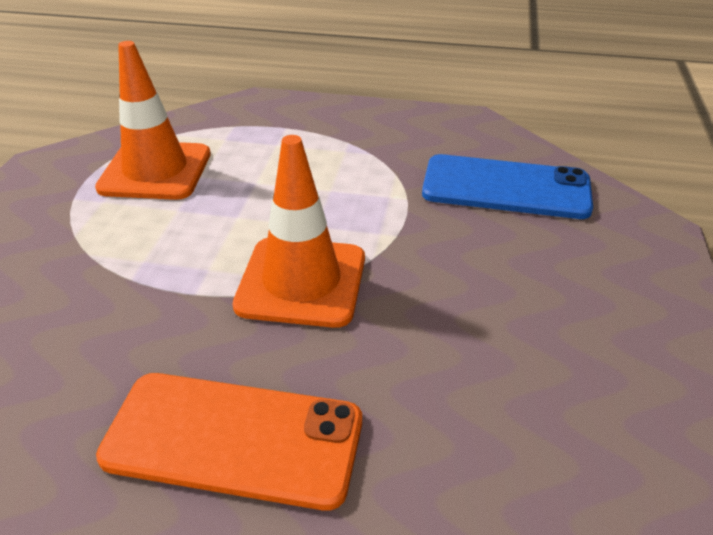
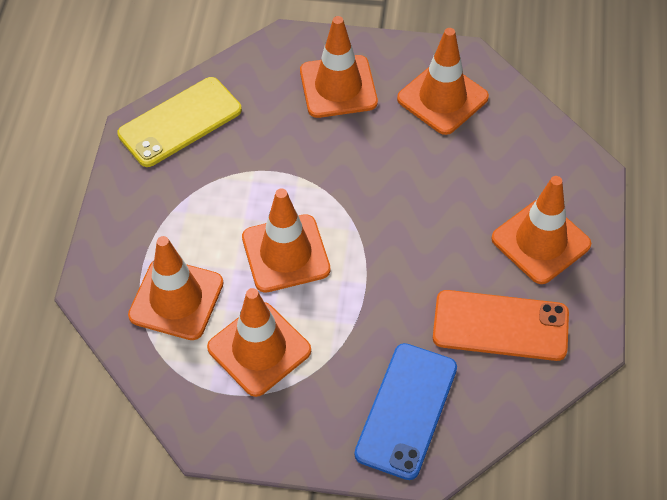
orange traffic cone: [95,41,211,200] [233,135,365,328] = 2 -> [128,236,224,340] [207,288,311,397] [242,188,331,293] [300,16,378,118] [397,28,489,135] [491,176,591,284] = 6
yellow phone: none = 0 -> [117,77,242,167] = 1

